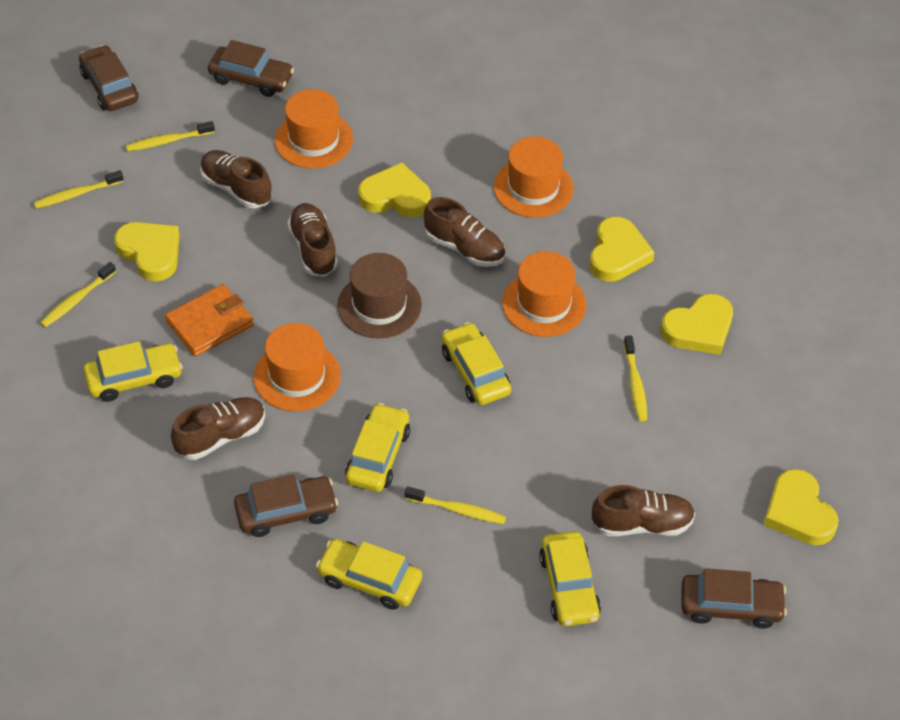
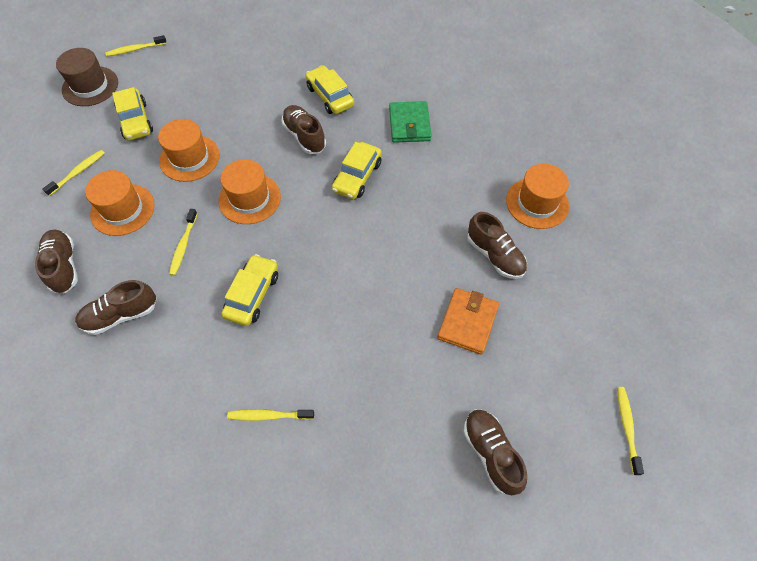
brown car: [79,45,138,111] [208,40,294,97] [234,475,338,537] [681,568,787,629] = 4 -> none = 0
green wallet: none = 0 -> [389,101,432,143] = 1
yellow car: [83,341,183,402] [316,539,422,610] [345,403,410,492] [442,322,511,405] [539,531,601,626] = 5 -> [112,87,153,141] [221,254,278,326] [306,65,354,114] [332,142,382,199] = 4
yellow heart: [114,222,180,281] [358,163,431,217] [589,217,655,282] [661,294,733,355] [763,469,839,545] = 5 -> none = 0

